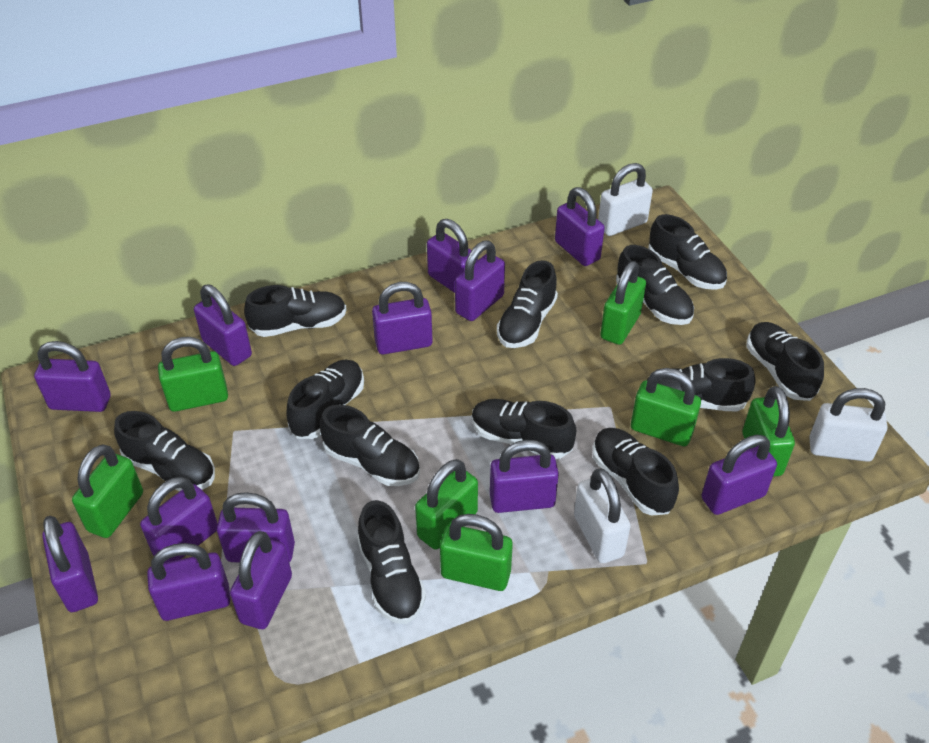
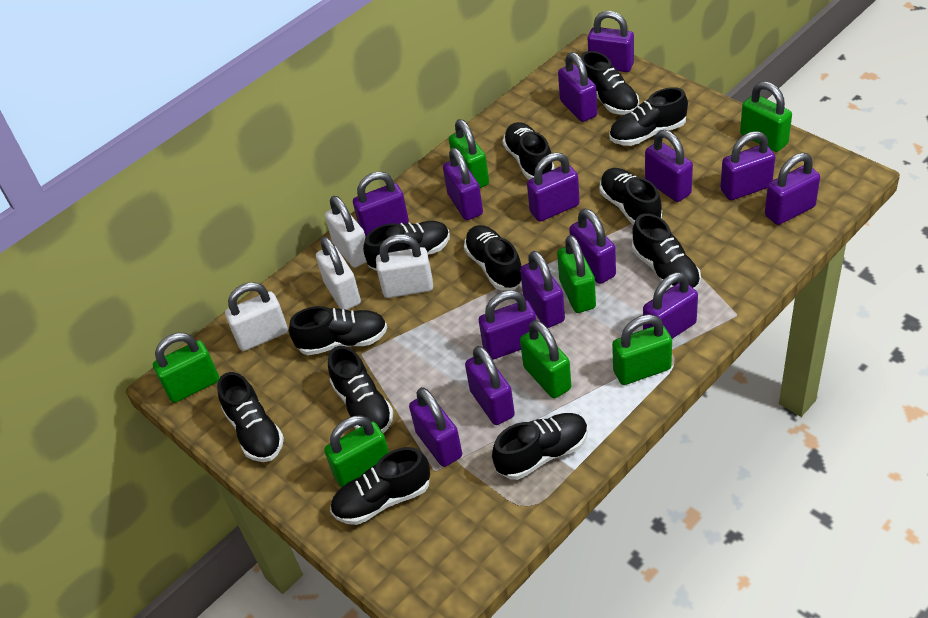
purple padlock: [34,341,111,412] [42,516,98,612] [140,477,218,563] [147,543,231,621] [194,285,252,366] [217,492,295,562] [230,531,292,629] [372,282,433,354] [427,219,478,293] [455,241,505,321] [490,440,559,513] [555,187,605,266] [701,435,777,515] = 13 -> [353,172,409,236] [409,387,462,467] [443,148,483,220] [465,346,515,425] [479,290,536,360] [520,251,565,328] [527,152,580,222] [558,52,597,122] [569,209,616,284] [588,11,634,72] [643,272,698,339] [645,130,693,202] [720,131,775,200] [765,153,820,225] = 14
white padlock: [574,468,631,563] [598,163,653,236] [809,388,887,462] = 3 -> [225,282,288,351] [316,237,361,310] [325,196,367,268] [376,234,433,298] = 4

